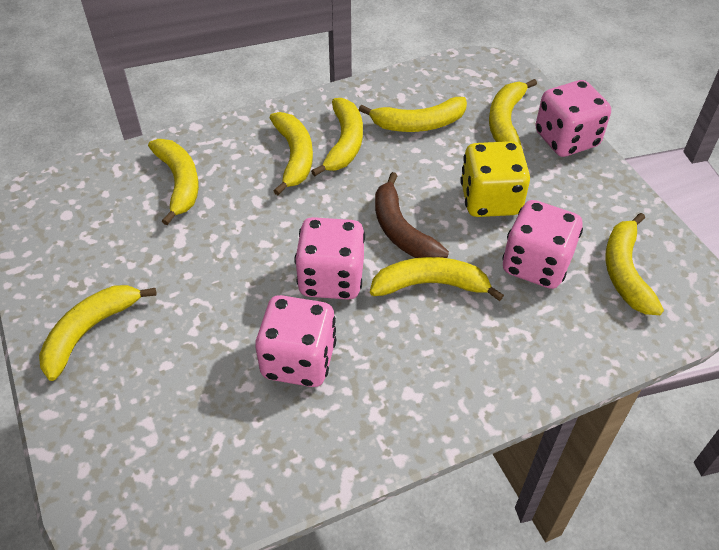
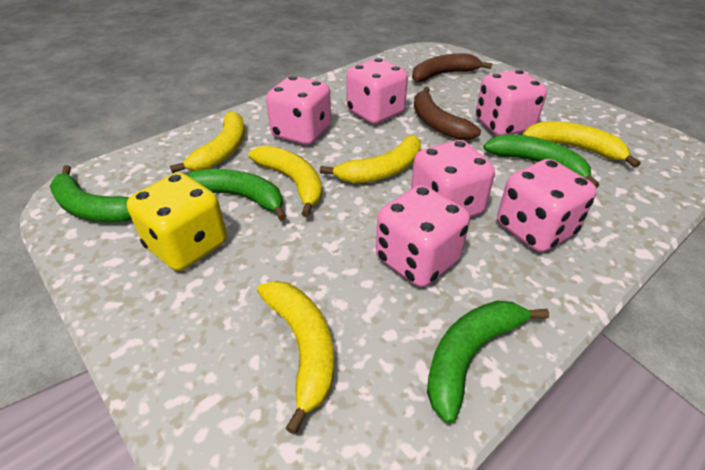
brown banana: [375,172,449,258] = 1 -> [412,53,492,82] [414,87,481,140] = 2
green banana: none = 0 -> [50,165,132,222] [187,169,287,221] [427,301,549,424] [483,134,599,188] = 4
pink dice: [255,295,336,387] [294,217,365,300] [502,200,583,289] [535,80,611,157] = 4 -> [266,76,331,145] [346,58,408,124] [376,185,470,287] [411,140,495,217] [476,70,547,136] [497,159,597,252] = 6
yellow banana: [39,285,156,381] [148,139,199,225] [270,112,313,195] [311,98,363,177] [359,97,467,132] [370,257,504,301] [489,79,537,147] [605,213,664,315] = 8 -> [170,111,245,173] [248,145,322,217] [257,281,334,435] [320,135,421,183] [523,121,641,168] = 5

